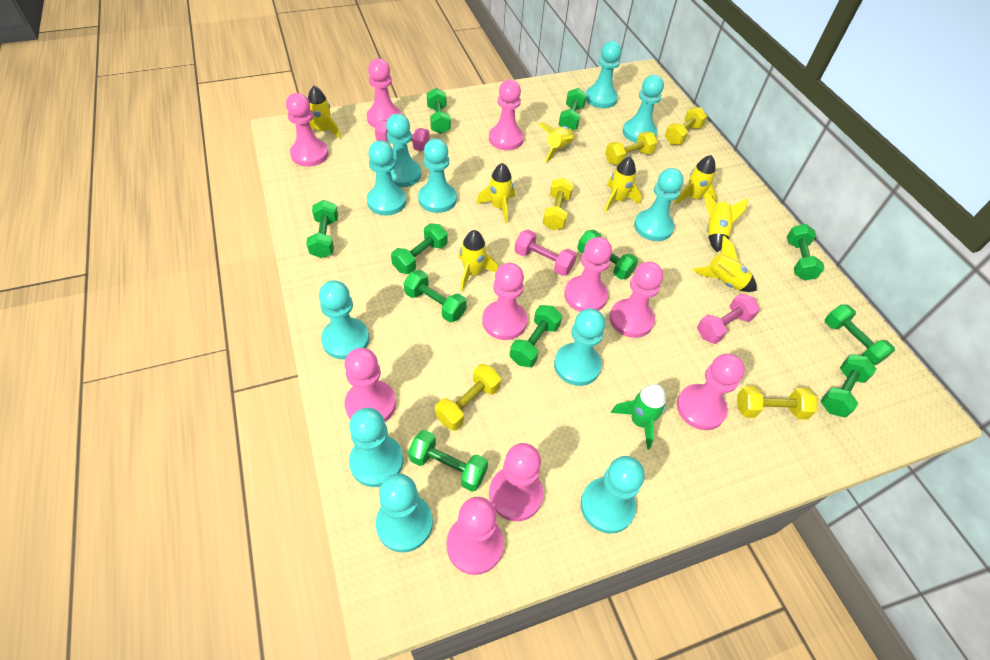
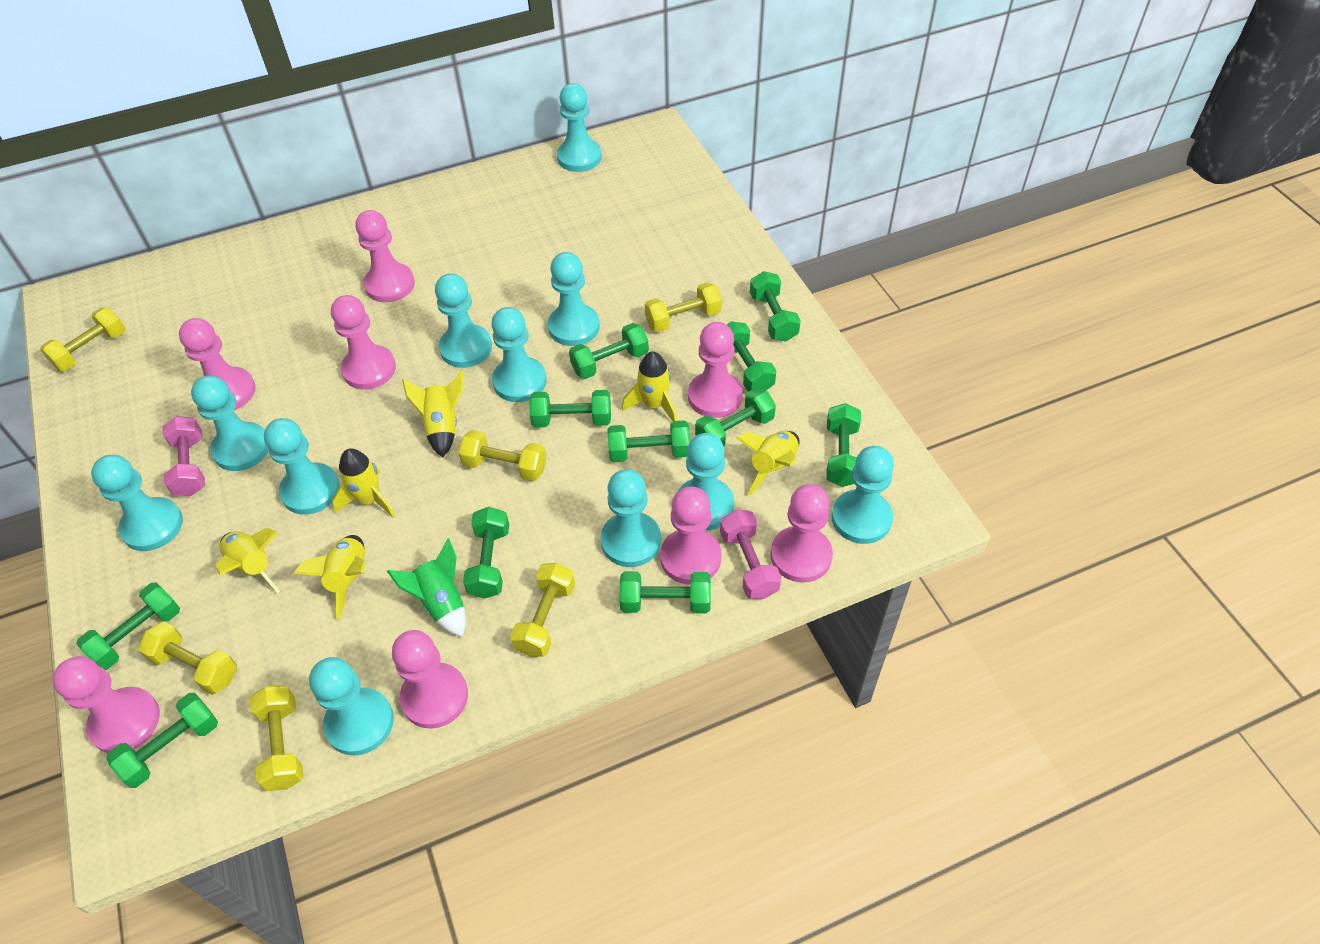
pink dumbbell: [375,120,430,151] [514,230,577,276] [697,294,760,344] = 3 -> [163,416,205,496] [720,510,781,599] = 2
pink pawn: [286,93,329,167] [344,348,396,422] [367,58,401,128] [447,497,504,575] [482,263,527,340] [489,80,524,150] [489,443,544,521] [564,237,612,312] [610,262,663,338] [677,354,745,430] = 10 -> [52,656,160,753] [179,318,256,411] [331,295,396,390] [355,210,415,302] [392,630,468,729] [660,487,721,585] [688,322,743,418] [771,484,833,583] = 8
yellow dumbbell: [435,364,501,431] [543,178,574,230] [605,132,658,165] [665,107,707,145] [737,386,817,420] = 5 -> [40,307,126,371] [138,621,237,695] [249,685,304,791] [458,430,546,481] [510,563,575,657] [645,282,722,332] = 6
yellow rocket: [308,86,341,139] [458,230,498,291] [476,163,515,223] [538,123,575,162] [604,157,641,212] [674,155,717,205] [693,236,757,292] [705,191,748,252] = 8 -> [215,528,280,594] [294,535,366,619] [332,448,395,518] [402,372,463,457] [622,351,677,421] [736,431,799,495] = 6

